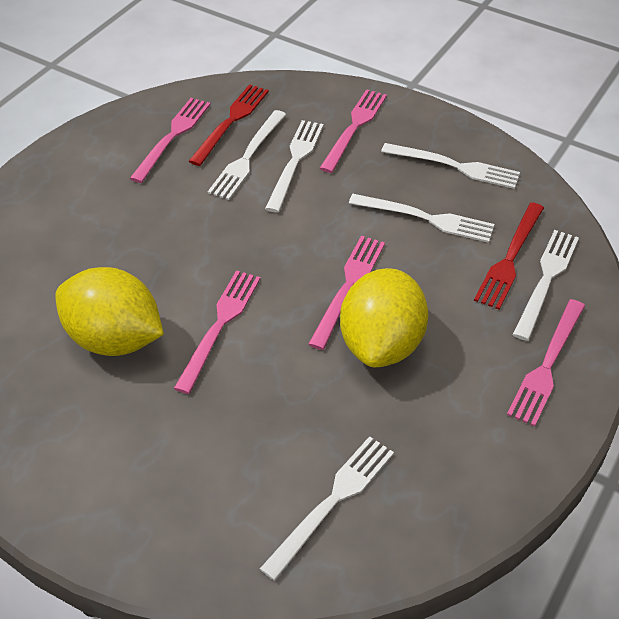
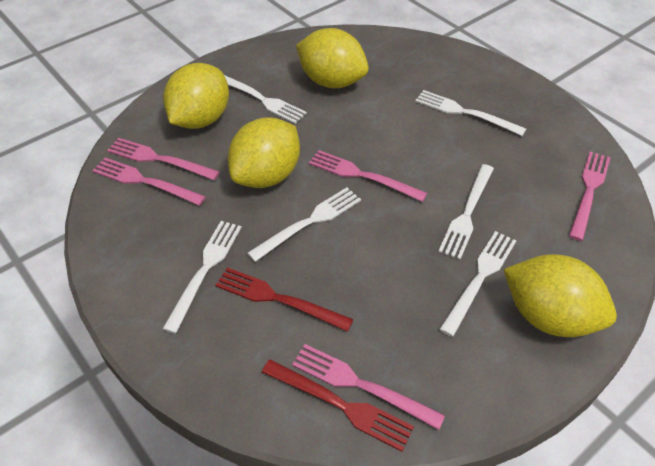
yellow lemon: [55,267,164,356] [340,268,428,367] = 2 -> [163,63,229,129] [228,117,300,188] [296,28,369,88] [503,254,617,337] = 4

